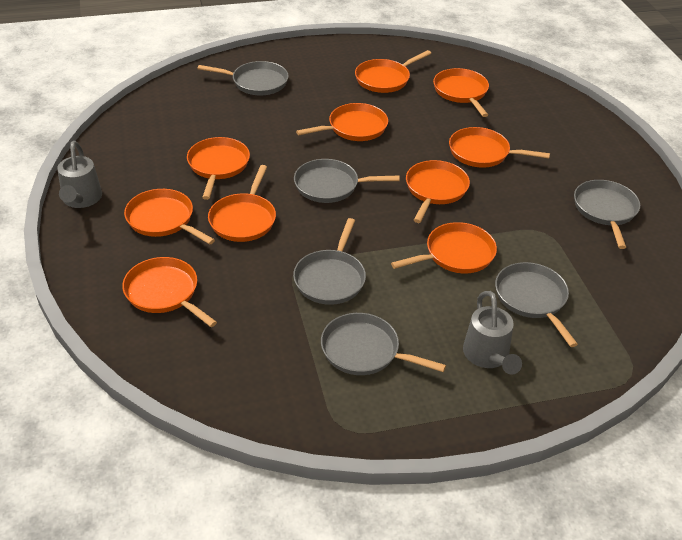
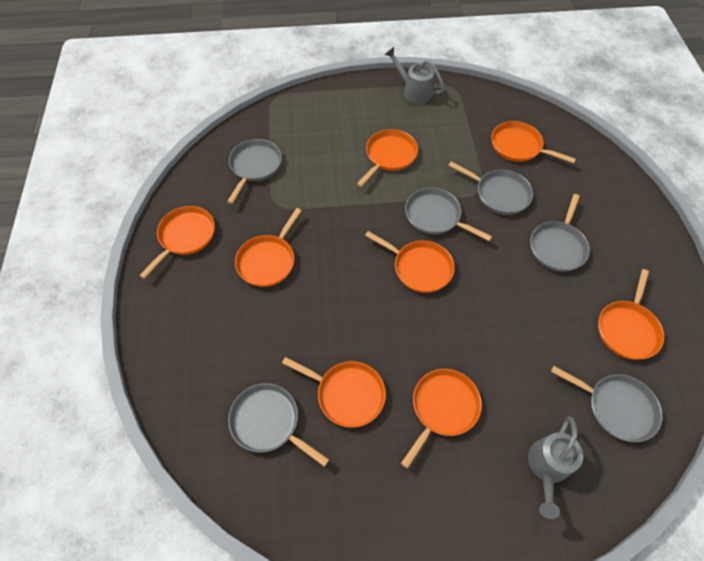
orange pan: [122,257,217,327] [124,189,215,244] [187,137,250,200] [208,165,276,242] [296,103,388,141] [355,50,431,93] [391,222,497,273] [406,160,470,223] [433,68,489,117] [449,127,550,168] = 10 -> [139,206,215,279] [235,208,302,287] [282,357,386,428] [357,129,418,187] [365,231,455,293] [401,369,482,469] [491,121,576,163] [598,269,664,360] = 8

